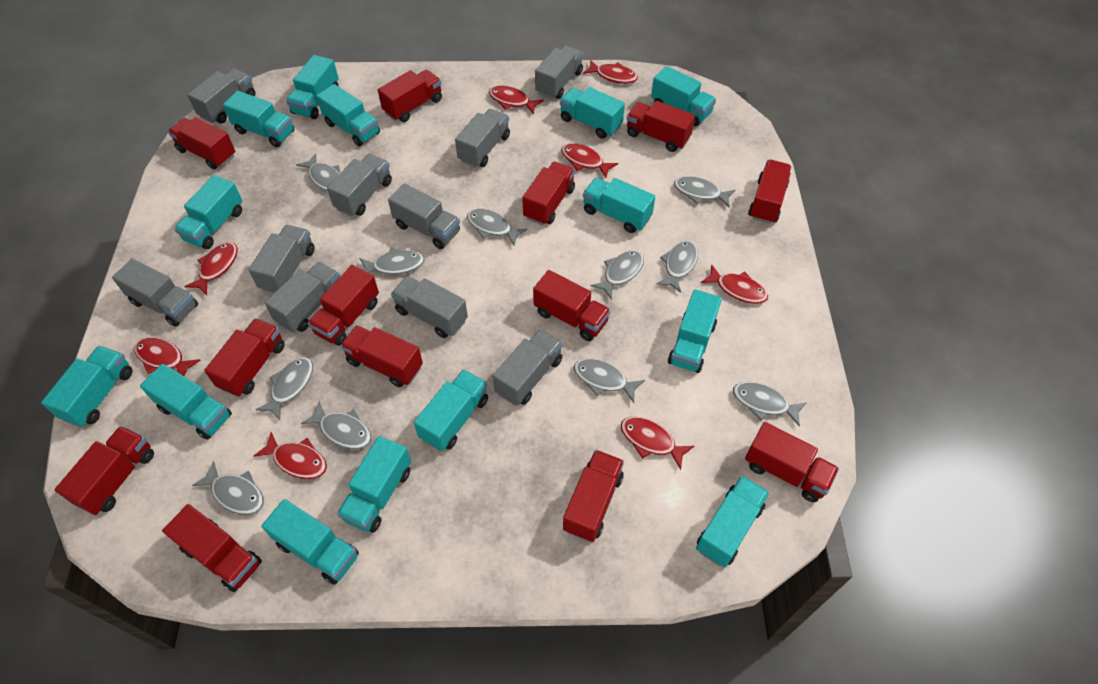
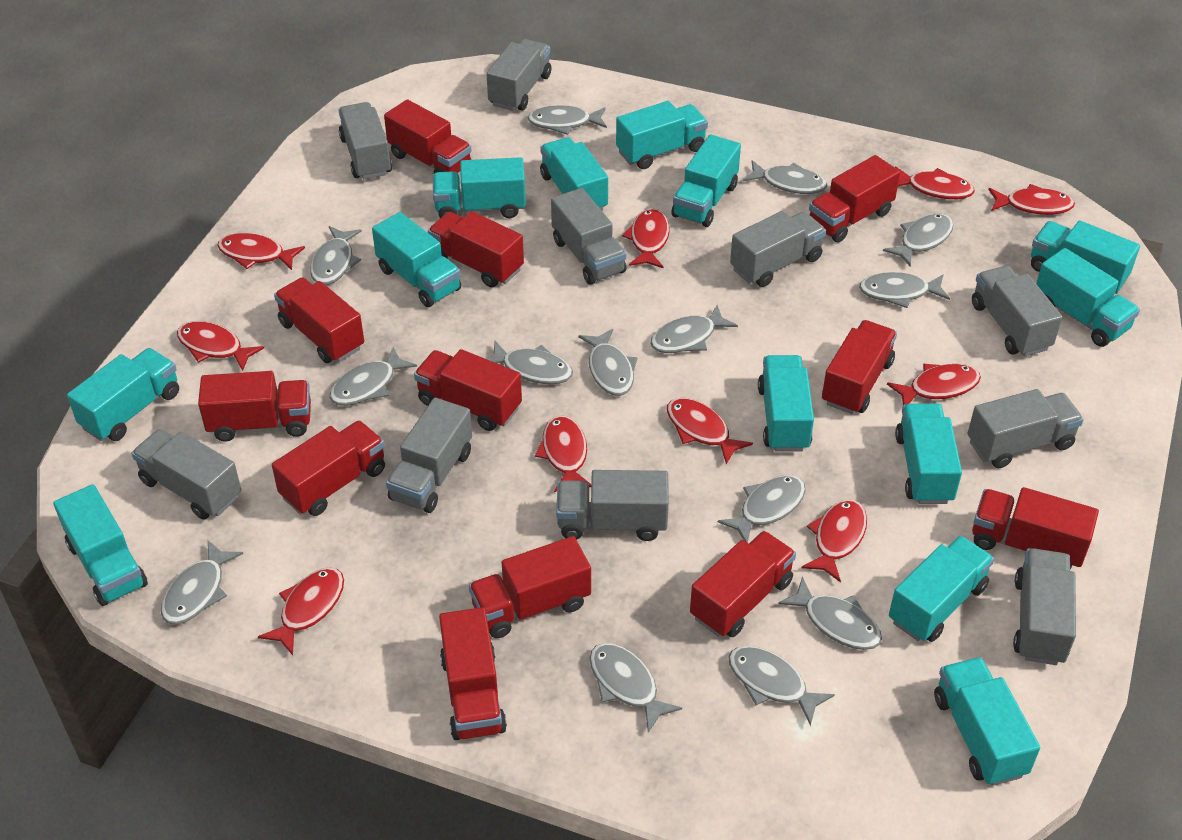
grey fish: [192,461,264,515] [255,357,313,420] [296,153,340,192] [301,401,372,449] [359,247,425,275] [467,209,527,245] [574,358,645,403] [591,250,644,300] [656,240,698,293] [674,176,736,207] [733,382,807,427] = 11 -> [161,540,243,624] [310,226,362,285] [330,347,417,406] [487,341,573,384] [528,105,607,135] [578,329,637,396] [589,643,682,733] [650,305,738,353] [718,475,806,543] [728,646,835,726] [743,160,827,194] [778,576,882,650] [859,272,950,308] [883,214,953,267] = 14
red fish: [135,337,201,376] [184,242,238,295] [254,432,327,479] [489,86,544,115] [561,143,618,178] [583,60,638,84] [621,417,694,470] [701,264,768,304] = 8 -> [177,321,264,371] [217,233,305,270] [258,567,344,655] [535,415,591,492] [622,208,670,268] [667,398,753,464] [801,499,867,582] [887,364,981,405] [895,167,975,199] [989,184,1075,215] = 10
red truck: [55,426,154,515] [162,504,262,592] [168,117,236,169] [204,318,285,397] [308,265,379,346] [340,325,423,387] [378,70,442,122] [522,162,575,225] [533,270,611,341] [563,450,624,542] [627,101,695,152] [745,422,839,502] [748,160,791,224] = 13 -> [198,371,311,442] [272,420,385,516] [274,278,364,363] [384,99,472,174] [414,349,522,431] [428,211,524,288] [439,607,507,740] [469,536,591,638] [690,531,796,637] [809,155,900,243] [822,320,897,414] [972,487,1099,569] = 12
turquoise truck: [41,346,132,427] [140,364,232,440] [174,175,243,249] [223,91,294,147] [261,499,359,585] [286,55,339,119] [316,84,380,146] [337,436,411,533] [414,369,488,451] [560,87,625,139] [583,178,655,233] [651,66,716,126] [668,289,722,373] [696,476,769,568] = 14 -> [53,484,148,606] [67,348,179,441] [372,212,461,307] [433,157,526,218] [540,137,608,210] [616,101,708,169] [671,135,741,227] [758,355,814,451] [889,536,994,642] [895,404,962,504] [934,657,1040,786] [1031,220,1140,294] [1036,248,1140,347] = 13

